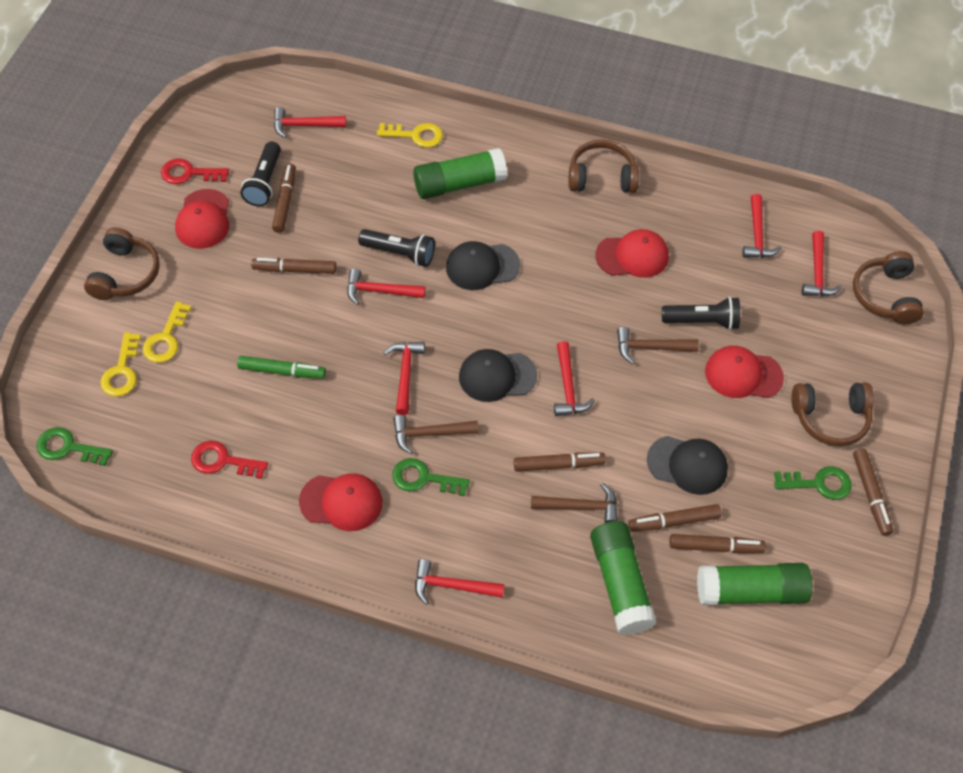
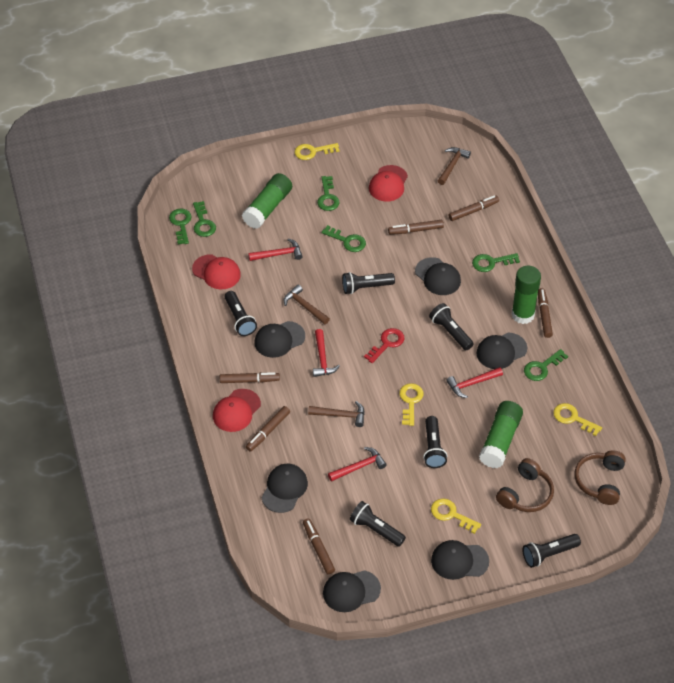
black cap: [446,241,520,290] [459,349,537,402] [647,436,728,495] = 3 -> [254,321,305,358] [261,464,308,513] [323,570,381,612] [415,257,461,295] [431,540,489,580] [477,333,527,369] = 6
black flashlight: [241,141,281,207] [358,229,435,267] [662,297,740,330] = 3 -> [225,291,257,336] [342,272,395,294] [350,501,406,547] [423,416,447,468] [429,303,474,350] [522,534,581,568] = 6
brown headphones: [84,227,160,300] [569,139,639,193] [791,382,874,446] [853,251,924,325] = 4 -> [496,458,554,512] [575,450,626,505] = 2
green key: [36,427,113,466] [392,458,470,496] [774,466,852,500] = 3 -> [169,209,192,245] [193,201,216,237] [317,176,340,211] [321,225,366,252] [472,253,520,272] [524,349,568,381] = 6
green marker: [237,356,326,379] = 1 -> none = 0
red cap: [175,189,229,249] [299,473,382,531] [595,229,669,278] [705,346,784,398] = 4 -> [192,254,241,289] [213,389,261,432] [369,165,408,202] = 3
red hammer: [274,107,346,138] [347,269,426,305] [384,342,425,415] [415,559,504,605] [554,341,595,416] [742,194,782,258] [802,231,842,297] = 7 -> [248,238,303,261] [313,329,340,377] [328,447,387,482] [446,367,503,398] = 4
red key: [161,159,229,184] [191,441,268,479] = 2 -> [364,328,405,363] = 1
yellow key: [100,332,141,397] [143,301,192,363] [377,123,443,148] = 3 -> [294,143,340,160] [399,383,424,426] [431,498,481,534] [553,403,602,436] = 4

